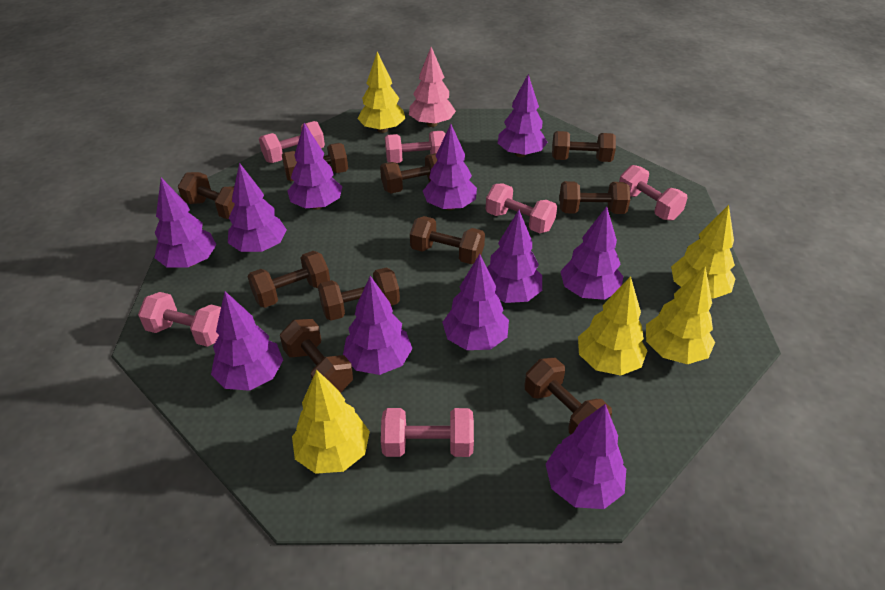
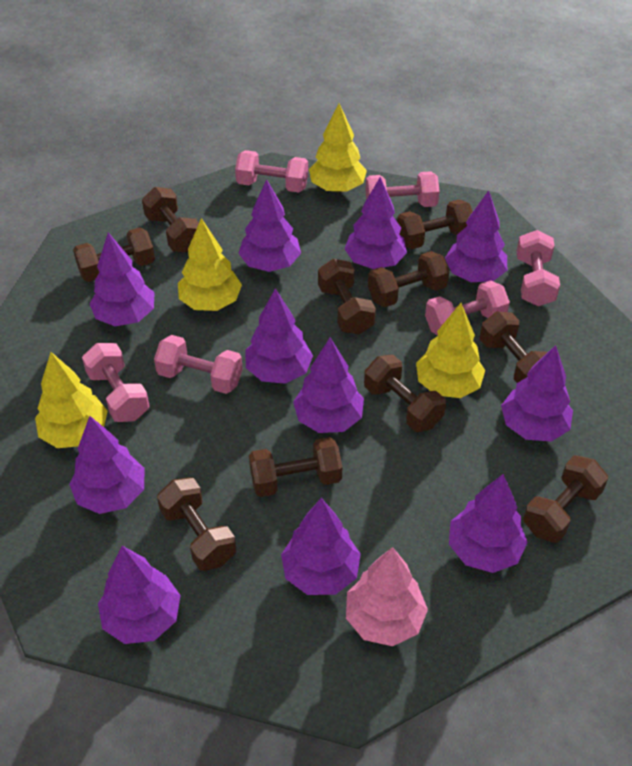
yellow tree: [292,370,370,474] [358,52,406,133] [578,276,648,376] [646,266,715,364] [671,205,736,299] = 5 -> [35,352,108,448] [178,218,242,311] [309,103,367,192] [416,303,485,398] = 4

